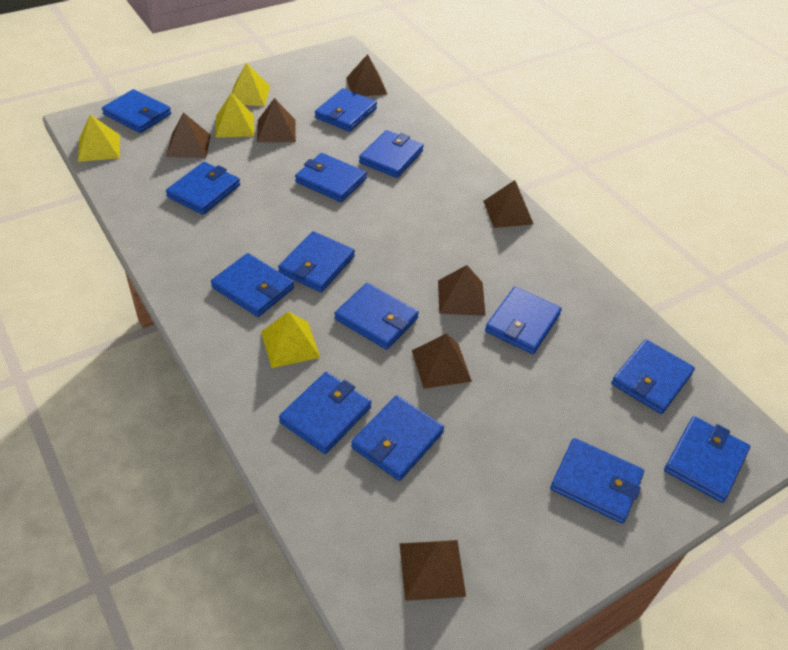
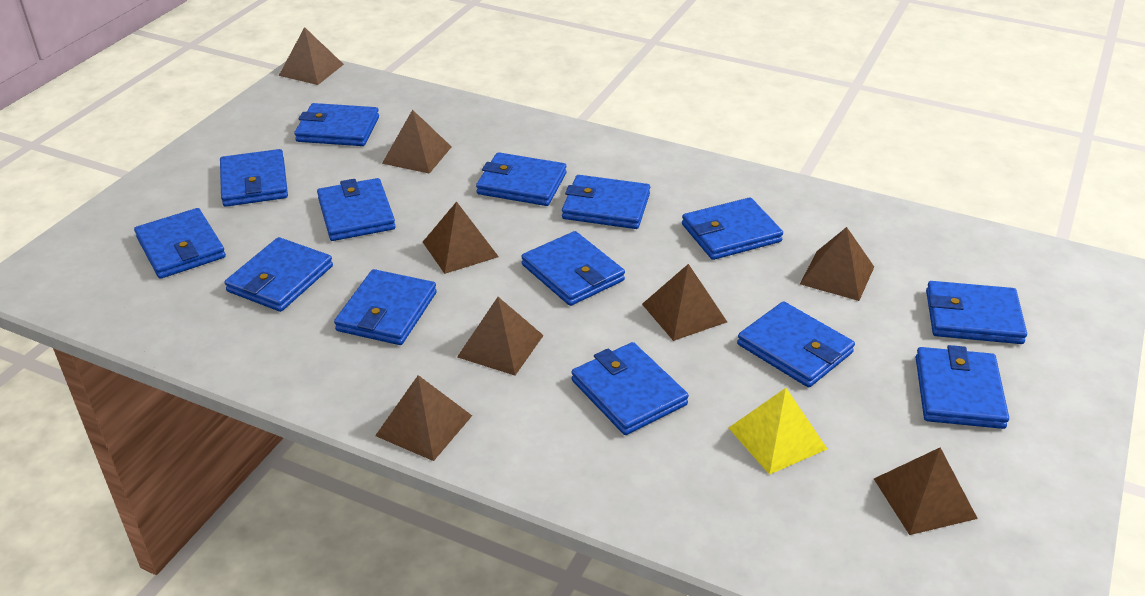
brown pyramid: [166,112,211,158] [257,98,296,142] [346,54,387,96] [399,540,466,601] [412,333,472,389] [438,265,486,316] [483,180,534,228] = 7 -> [279,27,344,85] [375,375,472,461] [382,109,451,174] [423,201,499,274] [457,297,544,376] [642,264,727,341] [800,227,874,301] [874,448,978,535] = 8
yellow pyramid: [78,114,120,162] [215,93,254,138] [232,62,270,106] [261,312,320,368] = 4 -> [729,388,827,475] = 1

